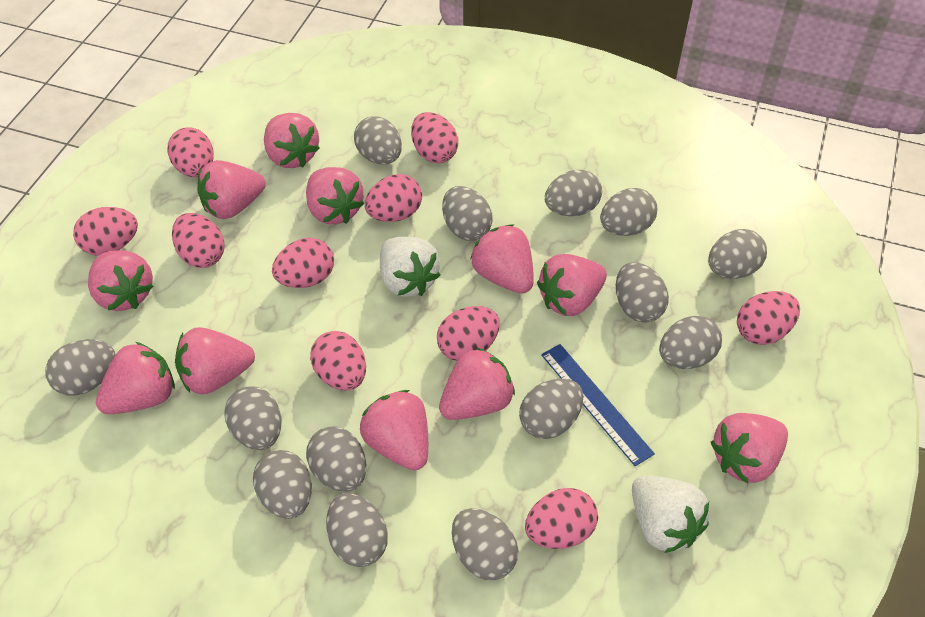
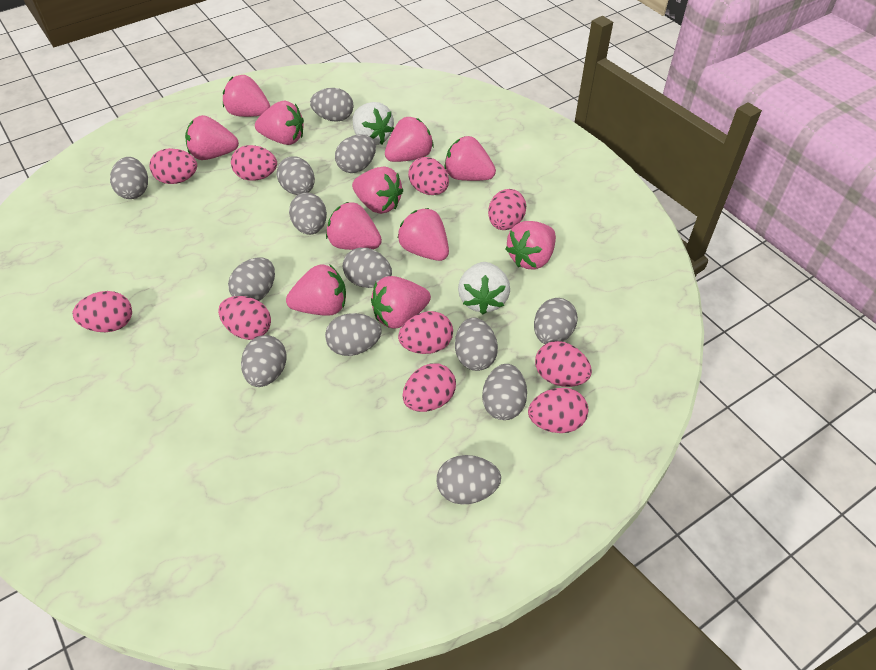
blue ruler: [541,344,655,466] = 1 -> none = 0
grey egg: [45,340,116,395] [224,386,281,450] [253,450,312,519] [306,427,366,492] [326,493,388,567] [354,116,402,164] [442,186,493,241] [452,508,518,580] [519,378,583,439] [545,170,602,216] [600,188,657,236] [616,262,669,323] [659,315,722,369] [708,229,767,279] = 14 -> [110,157,148,199] [228,258,275,301] [241,335,287,387] [277,156,315,195] [289,193,327,235] [310,88,353,122] [325,313,381,356] [335,135,376,173] [343,248,392,288] [436,455,501,505] [455,318,498,371] [482,364,527,420] [534,298,578,344] = 13

